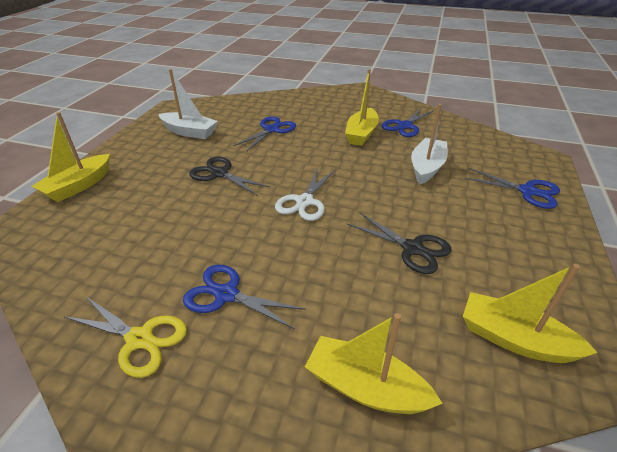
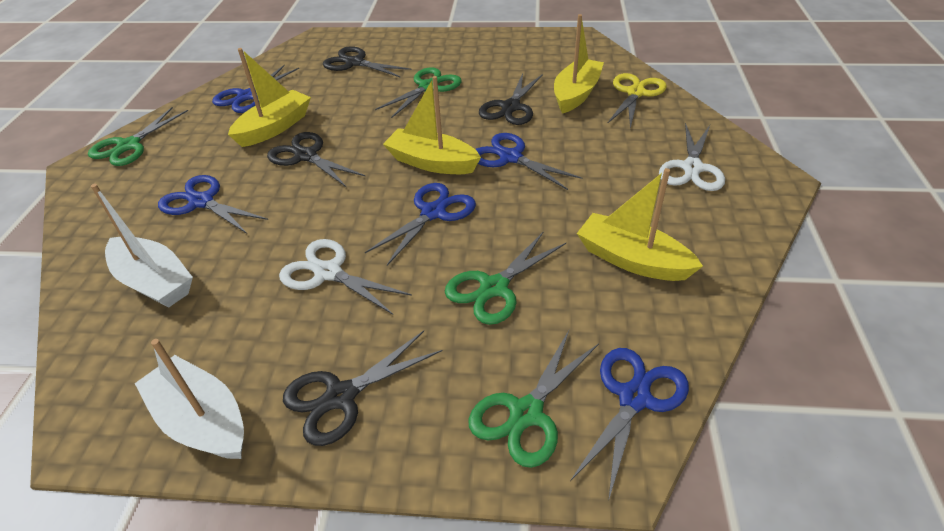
black scissors: [189,157,270,196] [347,212,451,274] = 2 -> [267,132,366,188] [283,331,442,446] [323,46,412,78] [479,73,543,125] = 4
blue scissors: [183,265,306,329] [233,116,296,152] [381,108,435,137] [464,168,560,209] = 4 -> [158,175,268,234] [212,65,299,113] [365,183,476,266] [475,133,583,190] [570,348,689,501] = 5
green scissors: none = 0 -> [88,107,188,166] [375,67,462,118] [445,231,566,325] [468,331,599,468] = 4
white scissors: [275,168,335,221] = 1 -> [279,239,412,315] [659,123,725,191] = 2

